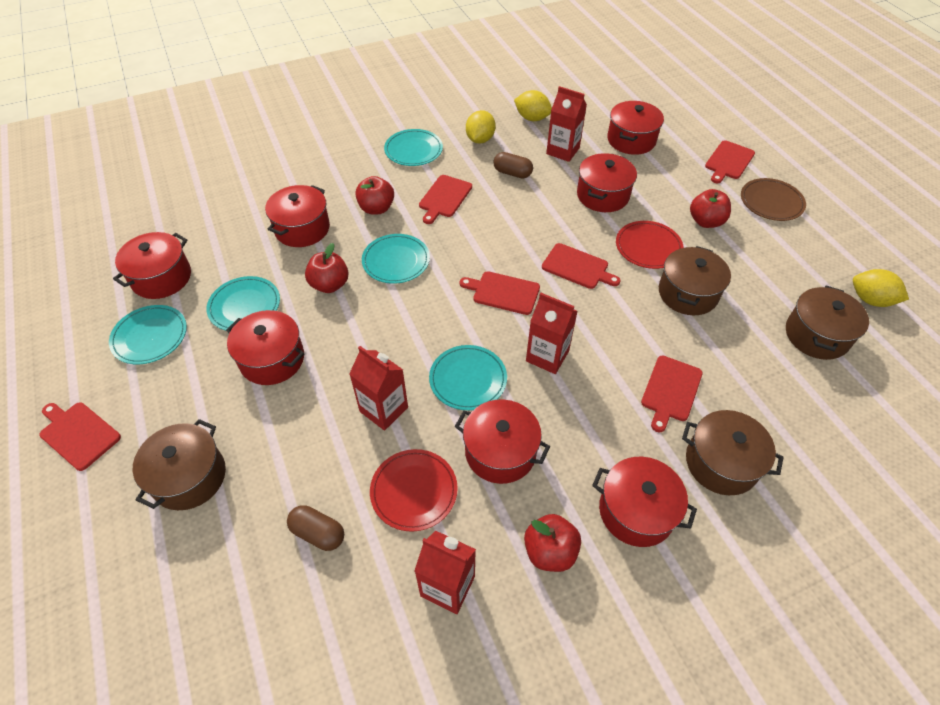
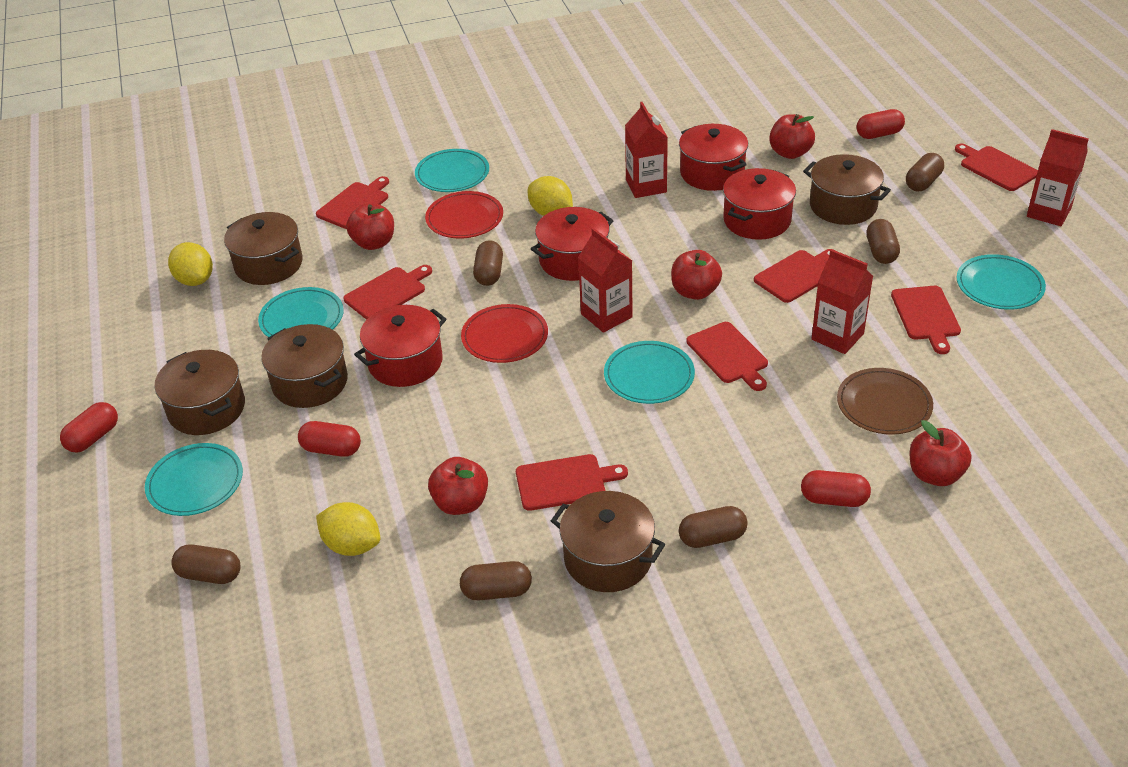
brown capsule: [287,505,344,551] [493,152,533,179] = 2 -> [172,544,240,584] [460,561,532,600] [473,240,503,286] [679,506,748,548] [867,219,900,264] [906,153,944,191] = 6
brown pot: [133,419,226,510] [659,246,731,315] [682,410,784,495] [786,286,869,360] = 4 -> [155,350,245,435] [224,212,303,285] [261,324,348,408] [551,491,665,592] [803,154,891,225] = 5
red apple: [305,243,348,293] [355,176,394,215] [524,514,581,572] [690,189,731,228] = 4 -> [346,203,394,250] [428,457,488,515] [671,250,722,300] [769,114,815,159] [910,420,972,486] = 5
red capsule: none = 0 -> [60,402,118,453] [298,421,361,457] [801,470,871,507] [857,109,905,139] = 4
red cutting board: [40,402,121,471] [419,175,472,224] [459,271,540,315] [542,243,621,289] [641,355,703,432] [705,140,755,183] = 6 -> [316,176,389,229] [343,265,432,320] [516,454,628,511] [687,322,768,391] [754,249,836,303] [891,286,961,354] [955,143,1038,191] = 7
red pot: [113,232,191,299] [226,310,304,385] [265,185,330,247] [455,399,550,484] [577,153,637,212] [592,457,697,547] [607,101,664,155] = 7 -> [354,305,447,387] [531,207,613,281] [679,124,748,191] [723,168,796,240] = 4

